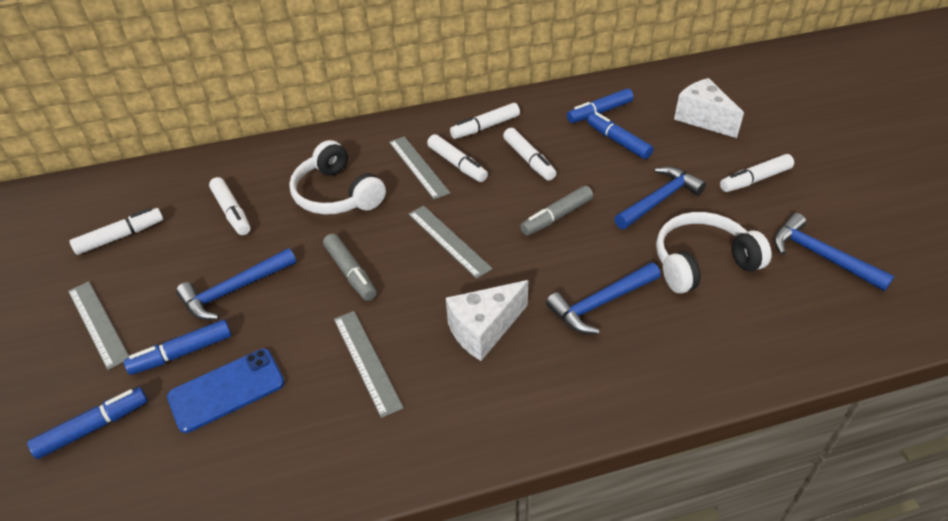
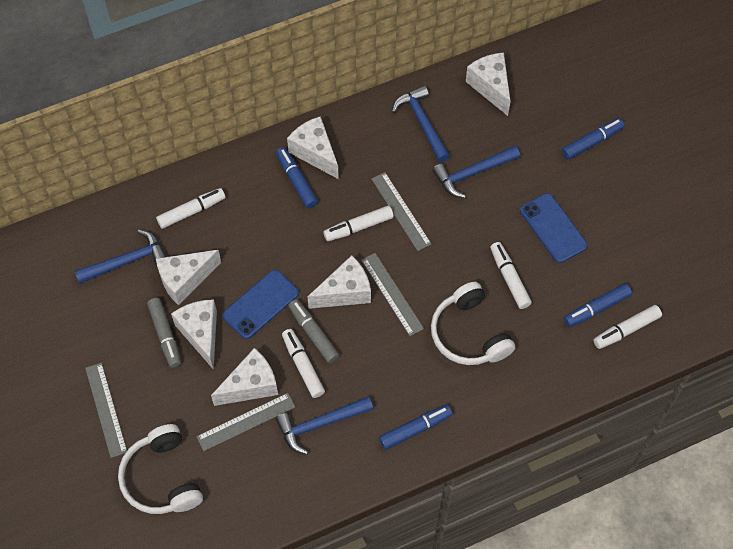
blue phone: [167,349,285,433] = 1 -> [222,270,299,339] [520,193,587,263] = 2
white cheese: [446,280,528,361] [674,78,744,138] = 2 -> [156,250,221,305] [171,299,217,370] [211,348,278,406] [287,116,339,179] [307,255,371,309] [466,53,511,116] = 6
white marker: [69,207,163,255] [209,177,251,235] [427,134,488,182] [450,103,520,139] [503,128,556,181] [720,154,794,192] = 6 -> [156,188,225,229] [282,329,325,398] [323,206,394,241] [490,242,532,309] [593,305,662,349] = 5

